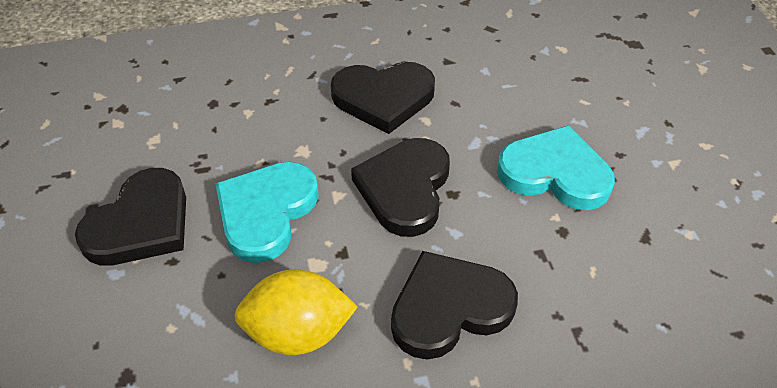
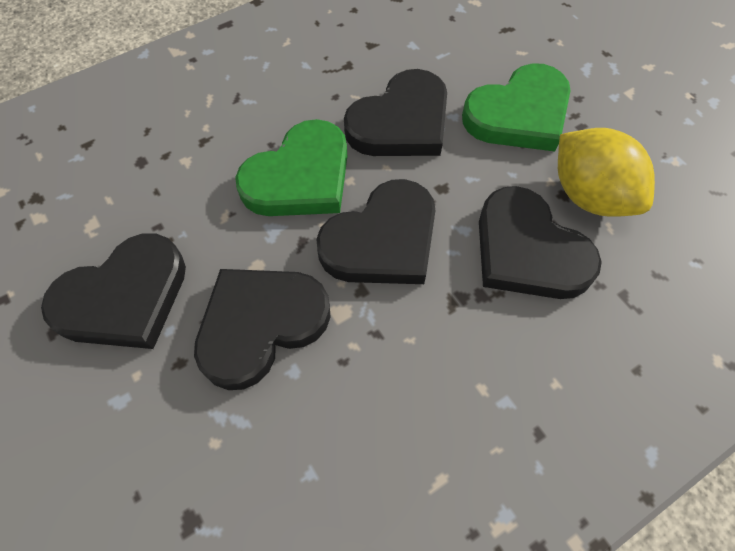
black heart: [75,168,186,266] [331,62,435,134] [351,138,450,237] [391,251,518,360] = 4 -> [41,233,186,349] [194,269,331,390] [316,179,436,284] [344,69,447,156] [479,186,602,299] = 5
green heart: none = 0 -> [235,119,347,216] [462,63,571,152] = 2
turquoise heart: [215,162,319,263] [497,125,615,210] = 2 -> none = 0

